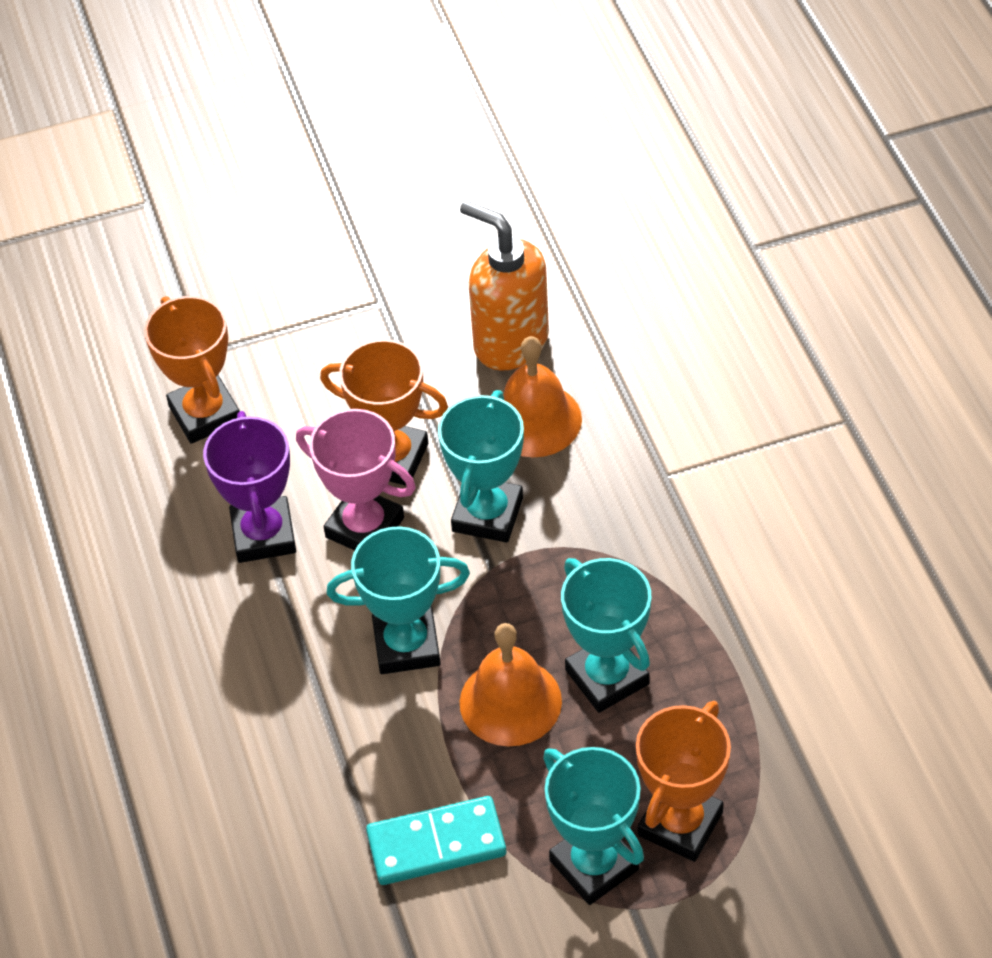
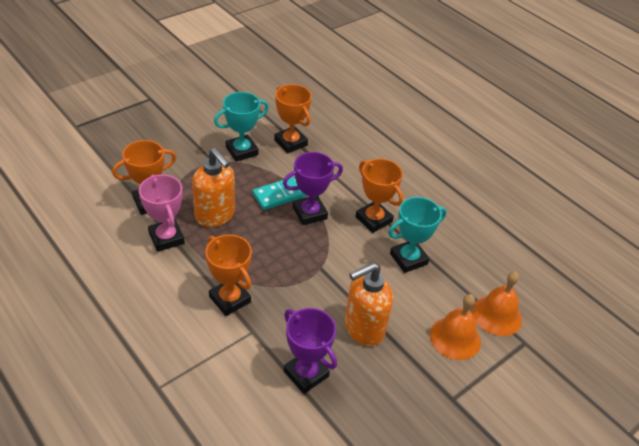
orange soap dispenser: [460,201,549,371] = 1 -> [192,148,235,227] [344,262,393,346] = 2
orange trophy: [144,296,240,444] [320,339,448,486] [636,701,731,862] = 3 -> [112,140,177,215] [205,234,252,316] [274,84,312,153] [355,159,403,233] = 4
purple trophy: [203,411,296,563] = 1 -> [283,152,343,225] [284,308,337,394] = 2
turquoise trophy: [327,526,470,674] [438,390,524,543] [543,747,644,905] [561,558,652,713] = 4 -> [214,92,269,162] [388,197,447,273] = 2

